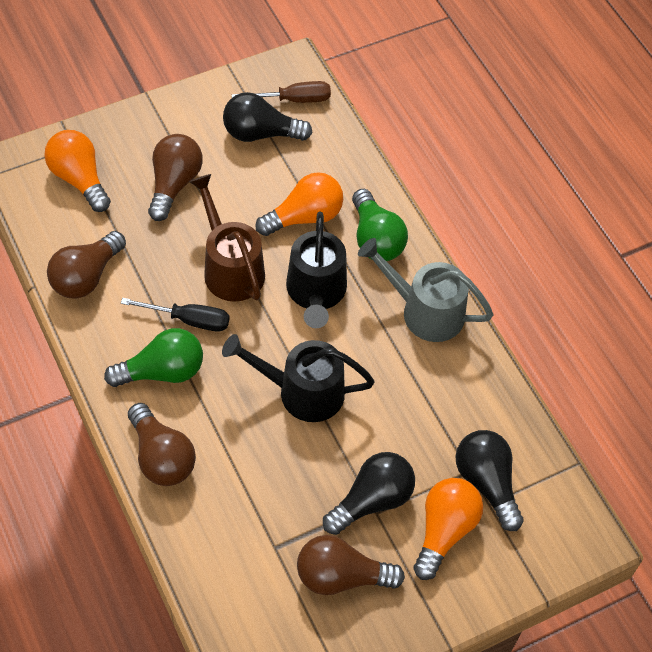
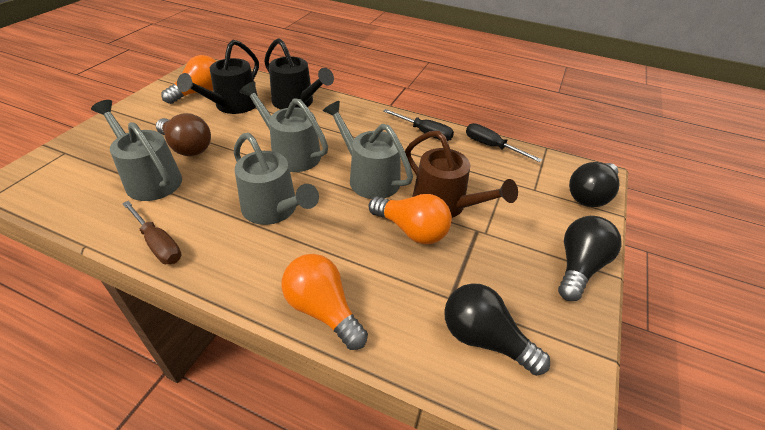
black screwdriver: [121,298,229,331] = 1 -> [383,109,454,141] [466,123,542,162] = 2
brown light bulb: [47,231,126,299] [128,403,196,486] [148,134,202,221] [297,535,405,595] = 4 -> [156,113,211,156] = 1
green light bulb: [104,328,203,387] [352,189,408,261] = 2 -> none = 0
grey watering can: [358,238,494,342] = 1 -> [91,100,182,201] [234,133,319,225] [239,82,328,172] [323,101,413,199] = 4

